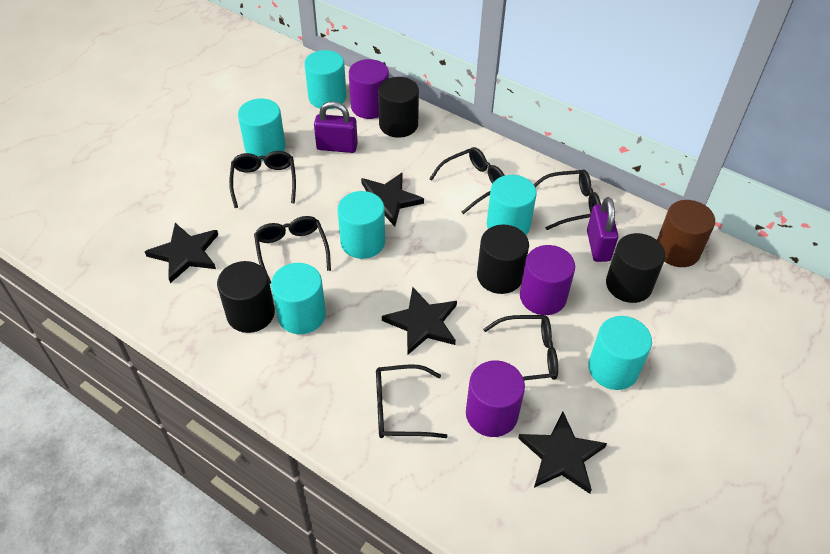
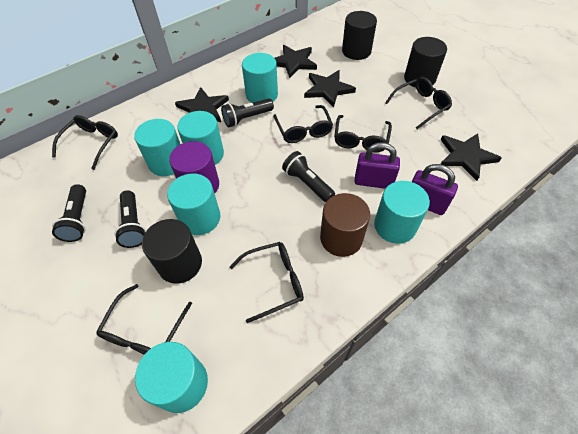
black cylinder: [217,261,275,333] [378,77,419,138] [477,225,529,294] [606,233,666,303] = 4 -> [142,219,202,284] [342,11,377,60] [404,37,447,88] = 3
black flashlight: none = 0 -> [52,184,86,242] [114,190,146,248] [221,98,274,127] [282,151,335,202] = 4
purple cylinder: [349,59,389,119] [466,360,525,437] [520,245,575,315] = 3 -> [169,141,219,194] = 1

